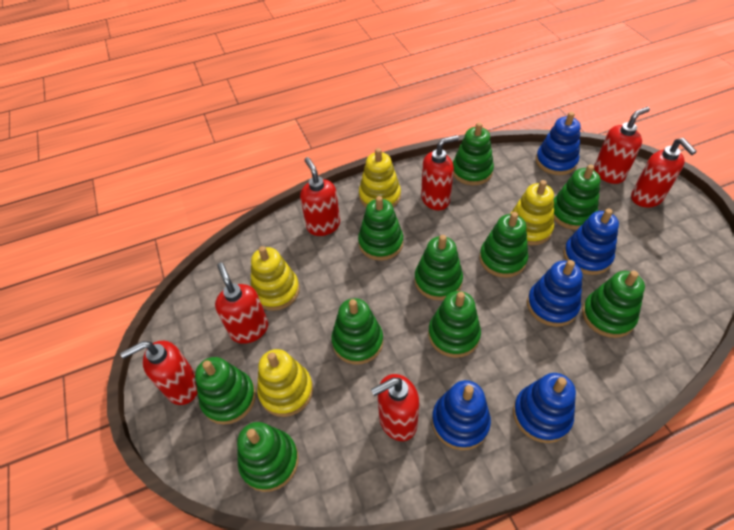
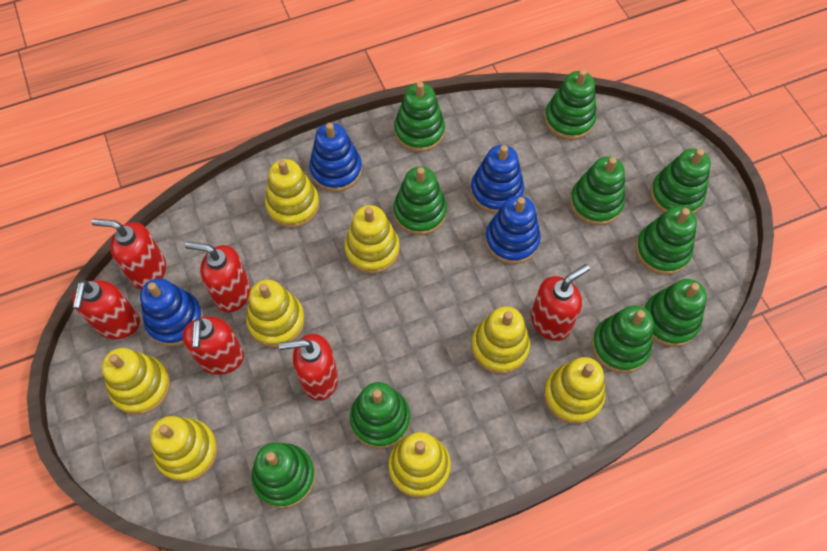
blue stacking toy: [432,380,491,450] [513,373,576,443] [527,260,583,327] [536,112,581,175] [563,208,619,275] = 5 -> [140,278,203,346] [309,123,362,192] [471,145,524,213] [485,196,541,264] = 4
red soap dispenser: [120,341,198,405] [215,263,268,344] [300,157,340,236] [371,374,419,441] [421,135,459,210] [594,107,650,184] [631,138,697,207] = 7 -> [72,280,140,339] [91,218,166,289] [182,316,244,375] [185,241,251,312] [279,334,338,401] [531,264,590,341] = 6
yellow stacking toy: [251,246,300,311] [257,349,313,417] [359,148,401,207] [510,180,554,245] = 4 -> [102,348,170,415] [150,416,218,482] [246,280,305,347] [265,159,320,228] [344,205,400,274] [388,432,451,498] [471,306,530,374] [544,357,605,424] = 8

